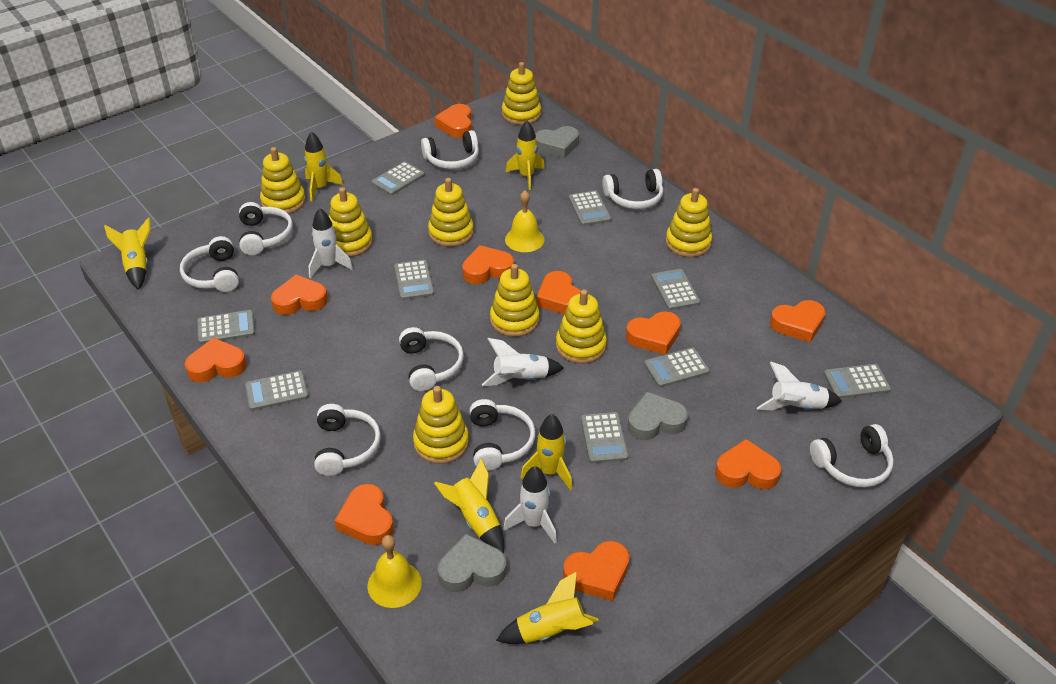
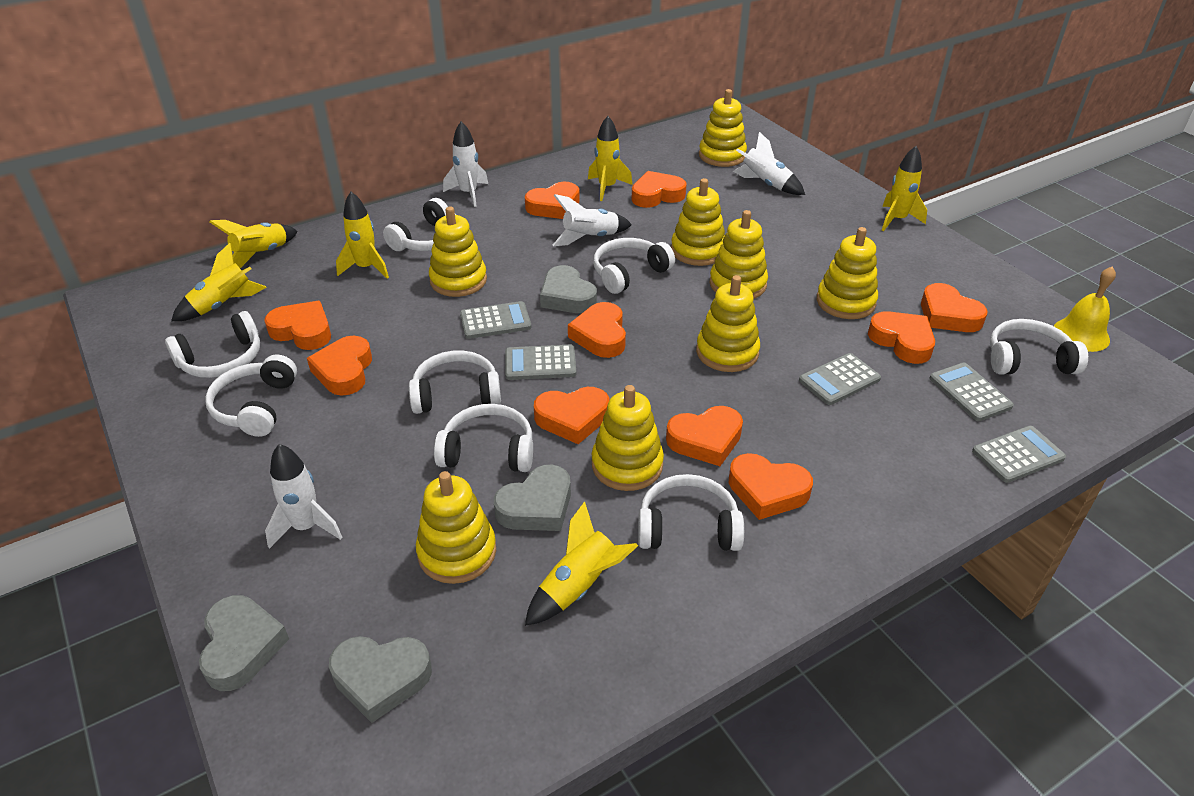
grey calculator: [197,310,255,344] [245,370,309,411] [371,161,425,195] [394,260,434,300] [569,191,611,226] [581,412,628,463] [644,347,710,387] [651,269,700,310] [824,364,891,399] = 9 -> [460,301,531,339] [505,345,576,380] [799,353,881,405] [930,363,1014,421] [972,426,1066,483] = 5
grey heart: [437,534,506,592] [535,126,579,158] [627,392,688,440] = 3 -> [199,595,289,691] [329,636,432,723] [494,465,571,531] [540,265,597,313] = 4
yellow bell: [368,535,422,608] [505,190,545,252] = 2 -> [1054,266,1116,352] = 1

